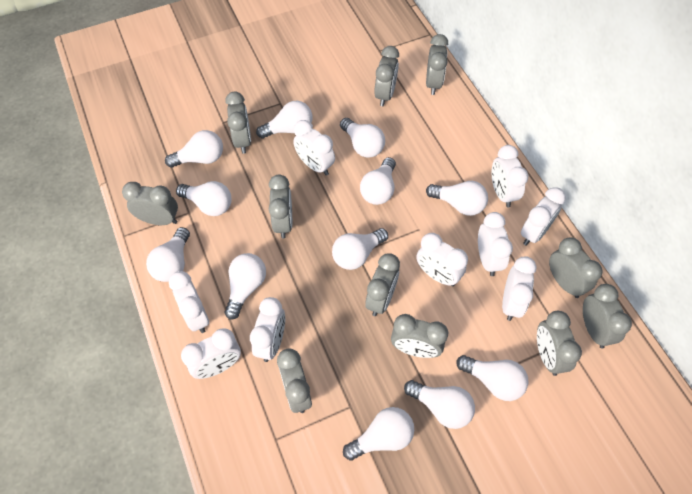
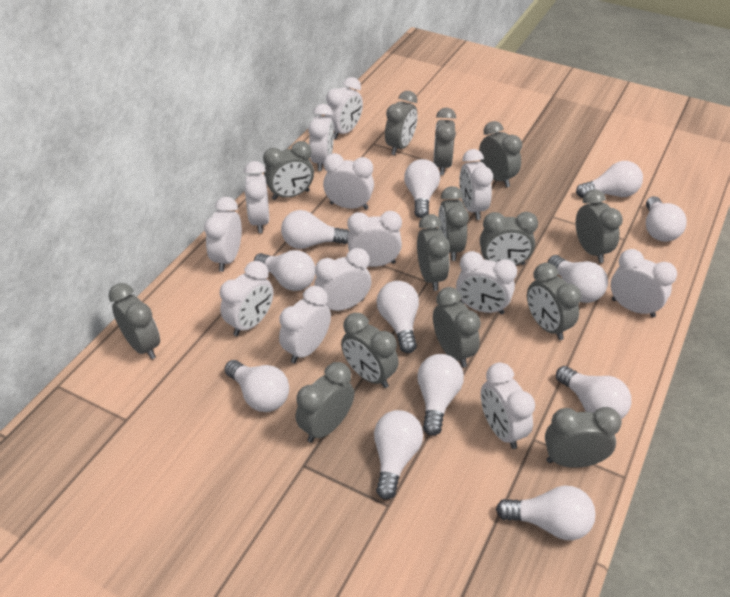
grey clock: [122,182,178,225] [225,92,251,154] [269,174,292,238] [277,348,312,413] [365,253,400,316] [374,46,399,106] [391,314,448,358] [426,34,448,95] [537,311,582,376] [549,238,603,298] [583,284,632,348] = 11 -> [109,283,160,359] [263,141,314,200] [296,362,354,443] [341,313,399,388] [385,91,417,155] [417,214,450,291] [433,108,456,175] [433,287,481,368] [438,186,469,261] [479,121,522,187] [480,212,538,265] [527,263,581,340] [545,407,622,468] [576,189,623,263] = 14
white clock: [169,271,209,333] [181,329,241,379] [250,297,285,362] [293,120,335,175] [416,233,468,286] [478,212,513,276] [491,145,528,208] [502,256,537,321] [521,187,566,246] = 9 -> [204,197,242,272] [220,261,273,336] [244,161,269,233] [279,286,331,363] [308,104,334,171] [314,248,371,311] [323,153,374,210] [325,77,363,139] [347,211,402,267] [456,251,517,315] [459,149,493,220] [481,362,535,449] [611,249,677,318] = 13

